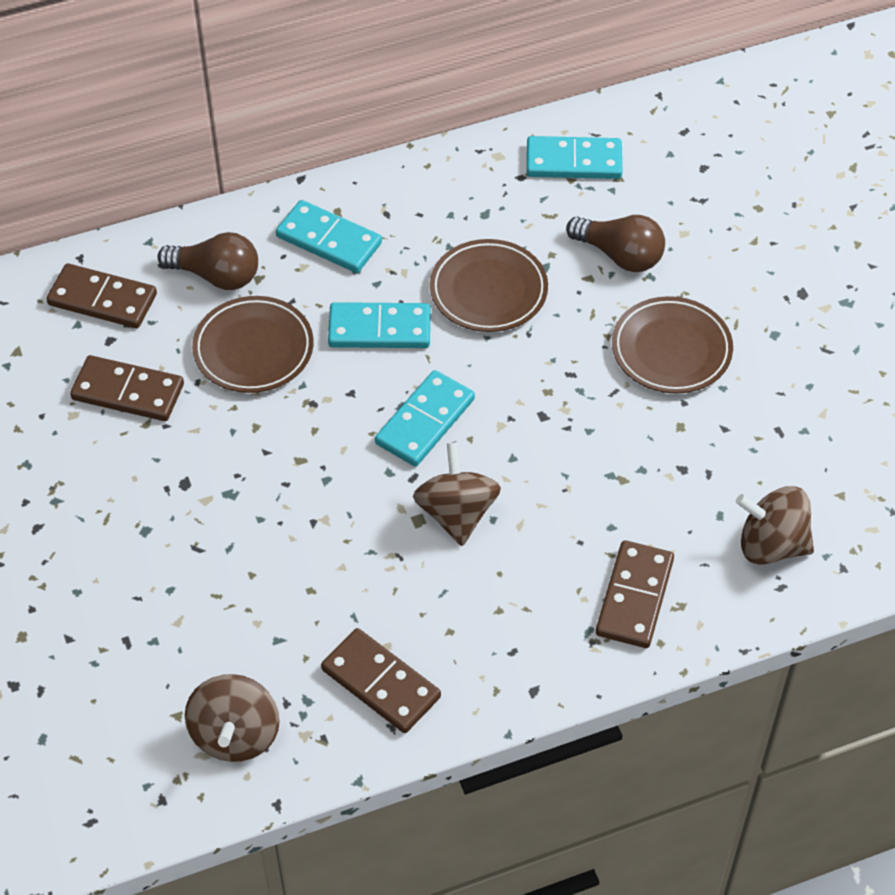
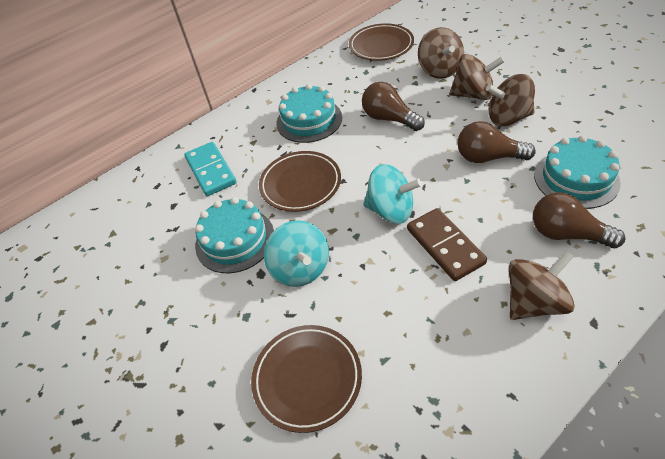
brown domino: [46,263,157,328] [70,355,184,421] [321,628,441,733] [596,540,674,648] = 4 -> [407,208,487,281] = 1
brown light bulb: [158,232,258,290] [566,215,665,272] = 2 -> [362,82,425,131] [457,121,536,163] [533,192,625,248] = 3
brown spinning top: [185,674,280,762] [413,442,501,546] [736,486,814,565] = 3 -> [418,27,464,79] [449,54,505,100] [486,74,535,126] [509,251,575,320] = 4
turquoise cake: none = 0 -> [195,197,274,273] [277,84,342,143] [534,135,621,209] = 3
turquoise domino: [276,200,382,273] [328,302,431,348] [375,370,475,466] [527,136,622,179] = 4 -> [184,142,237,196] = 1
turquoise spinning top: none = 0 -> [264,220,329,287] [363,164,423,224] = 2

